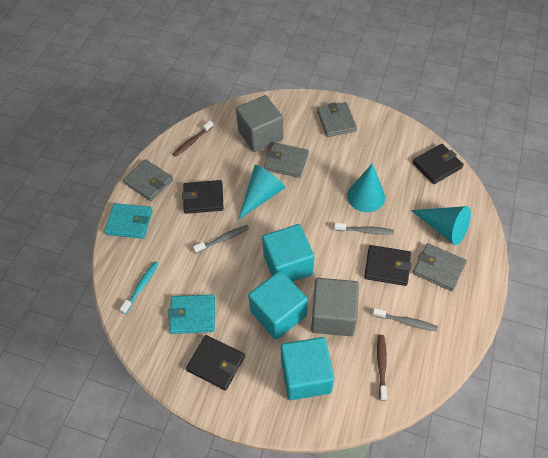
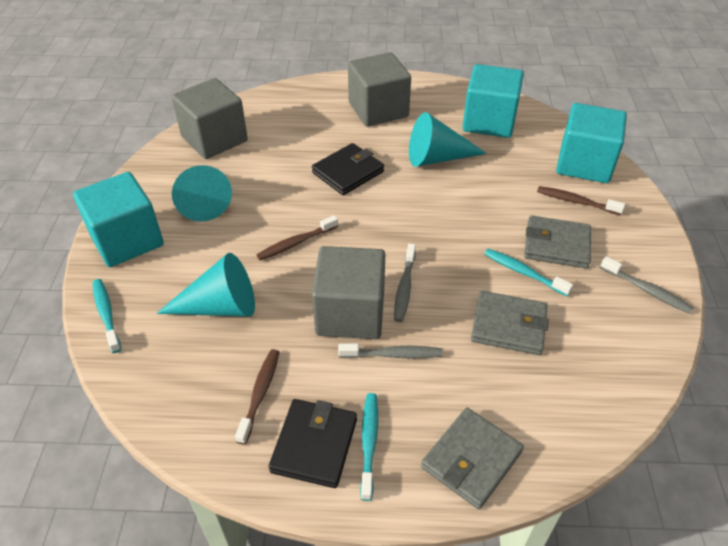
black wallet: [182,180,224,214] [186,335,245,391] [364,245,411,286] [413,144,464,184] = 4 -> [269,399,357,488] [312,143,384,195] = 2
brown toothbrush: [173,120,214,157] [377,335,387,401] = 2 -> [235,349,279,445] [256,215,338,260] [537,186,625,215] = 3
grey cube: [236,95,283,152] [311,278,359,337] = 2 -> [172,78,248,159] [312,246,385,339] [348,52,411,127] = 3
grey wallet: [123,159,173,201] [264,142,309,178] [317,102,357,137] [413,243,467,291] = 4 -> [421,408,524,509] [471,291,549,355] [524,215,591,269] = 3
turquoise toothbrush: [120,262,159,314] = 1 -> [93,279,121,353] [360,393,378,501] [484,249,573,296] = 3
turquoise wallet: [105,203,152,239] [168,294,215,334] = 2 -> none = 0

